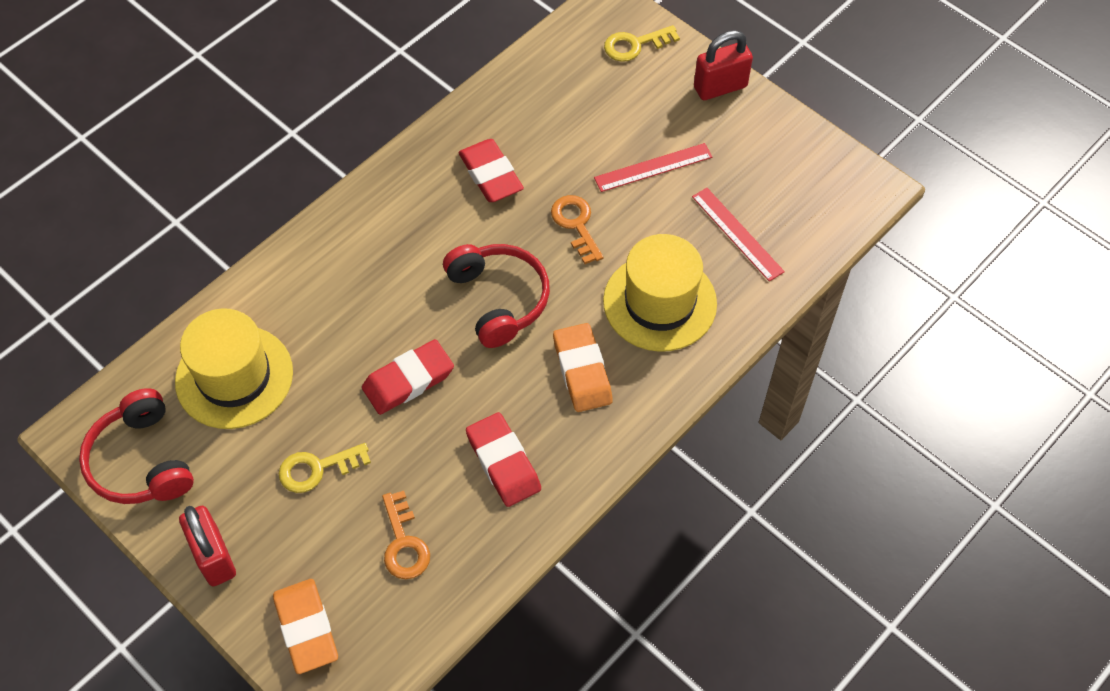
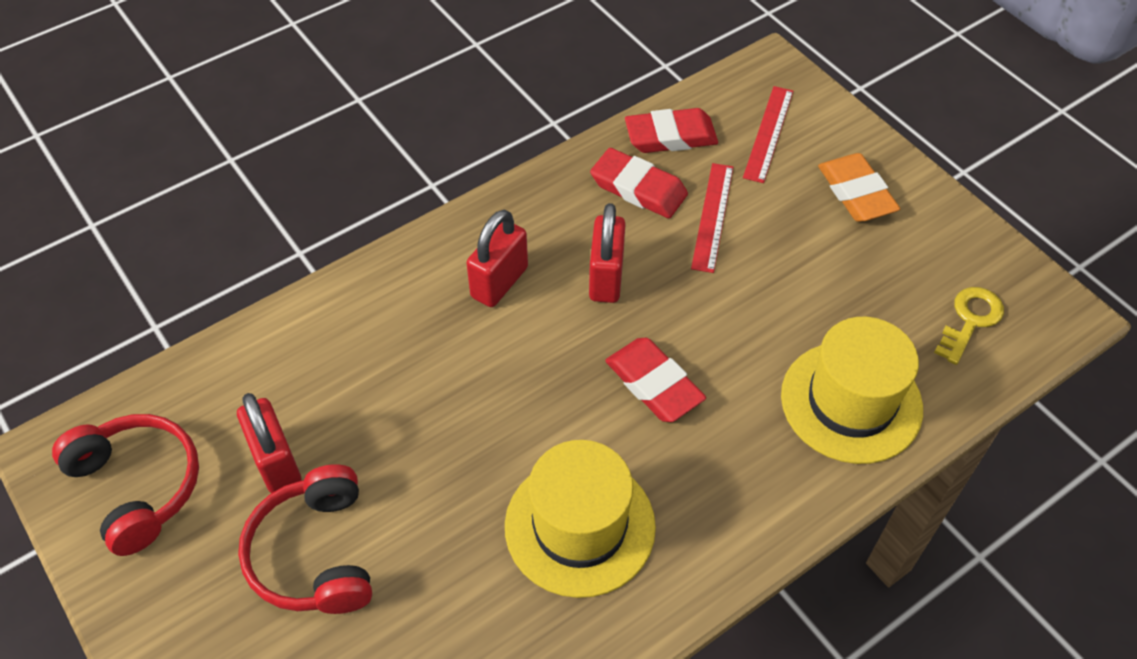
orange eraser: [273,579,338,674] [553,323,613,412] = 2 -> [818,153,900,222] = 1
orange key: [382,491,430,579] [551,195,604,264] = 2 -> none = 0
red padlock: [179,506,236,586] [694,30,753,100] = 2 -> [237,393,302,493] [466,210,528,307] [589,203,625,303] = 3
yellow key: [278,443,371,493] [604,25,680,62] = 2 -> [934,287,1004,365] = 1

